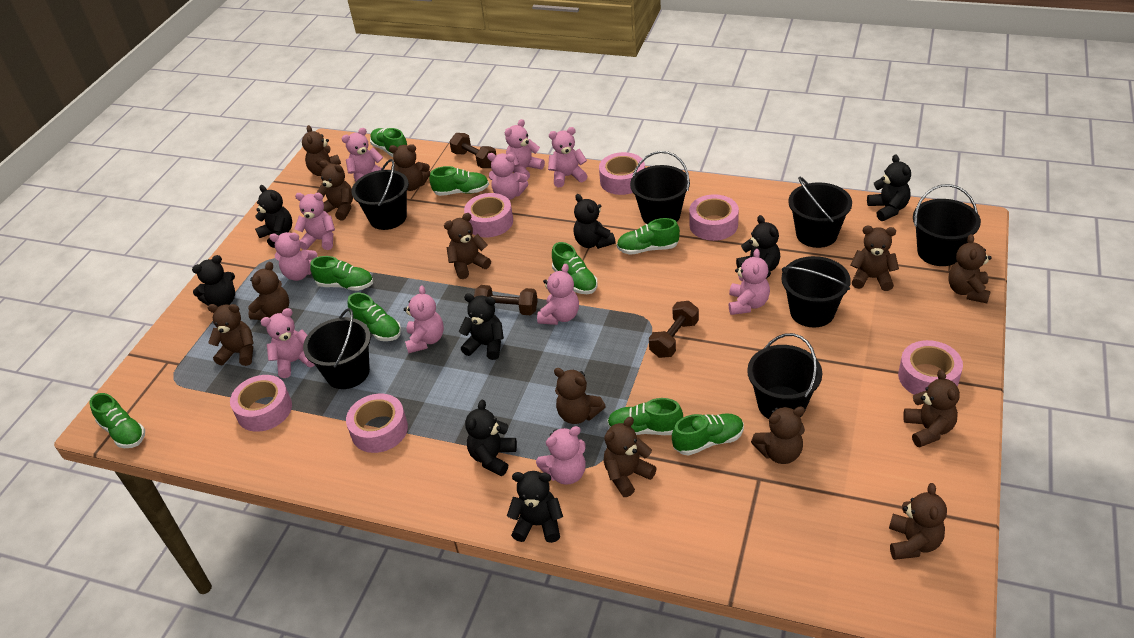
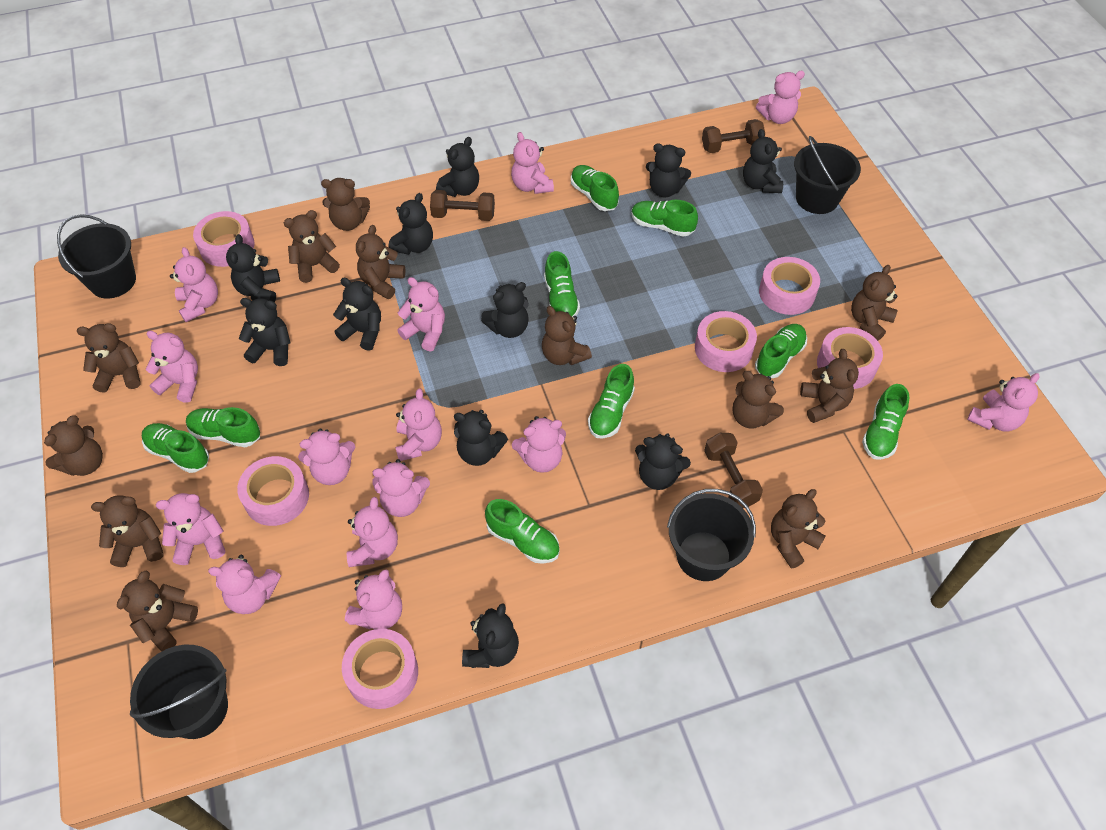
black bucket: [303,308,371,389] [351,159,409,230] [630,151,690,224] [747,333,822,419] [781,256,851,327] [788,177,852,248] [913,184,981,266] = 7 -> [57,214,136,299] [130,645,228,739] [667,489,756,581] [794,136,861,214] = 4
black teddy bear: [192,255,235,307] [255,185,292,248] [458,293,504,360] [465,400,517,476] [507,471,563,543] [573,194,616,249] [736,215,780,278] [867,154,911,221] = 8 -> [226,234,280,302] [239,298,291,366] [333,278,381,351] [388,193,433,255] [436,137,479,197] [454,410,508,466] [462,603,519,668] [481,282,529,338] [635,433,691,490] [646,143,691,197] [743,129,783,193] = 11
brown teddy bear: [208,304,254,366] [248,262,289,320] [302,125,341,176] [317,161,353,220] [389,144,431,191] [444,213,491,279] [554,368,606,424] [603,417,657,497] [751,406,805,464] [851,226,899,291] [889,483,947,560] [903,369,960,448] [948,234,992,303] = 13 -> [44,415,103,476] [77,323,141,393] [91,495,164,567] [117,571,198,652] [284,210,340,283] [321,178,370,231] [356,225,406,299] [542,306,592,365] [733,371,784,429] [771,489,826,569] [800,349,859,423] [851,265,898,341] = 12
pink teddy bear: [261,308,315,378] [269,232,318,281] [294,193,335,250] [342,128,385,182] [404,286,444,354] [487,153,528,200] [505,119,545,180] [536,426,586,485] [537,264,579,325] [548,127,587,187] [729,249,770,315] = 11 -> [146,331,198,403] [156,493,225,565] [170,247,218,322] [208,555,281,614] [298,428,355,485] [345,569,402,630] [347,497,398,567] [372,459,430,517] [395,389,442,461] [397,277,445,352] [511,132,554,194] [512,416,566,473] [756,71,805,124] [967,373,1040,432] = 14

